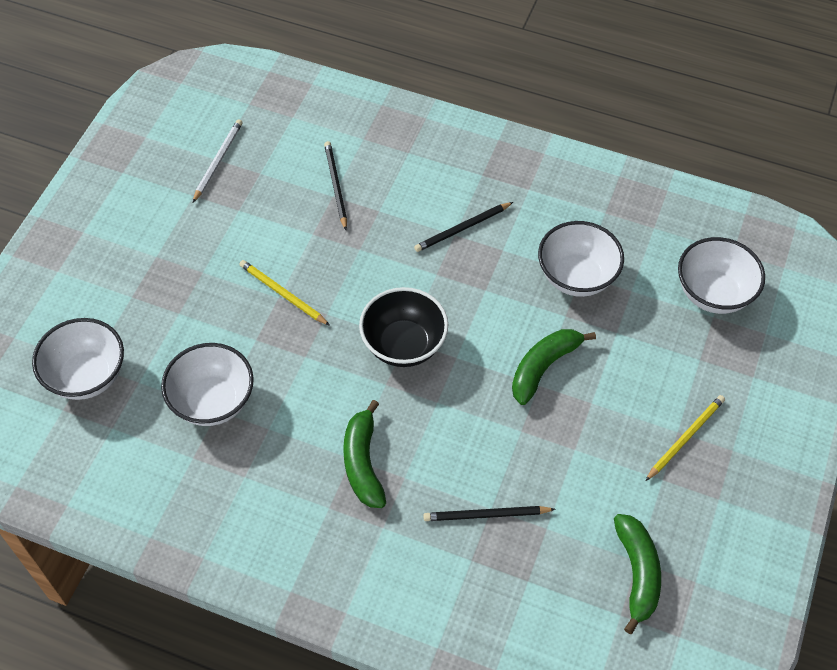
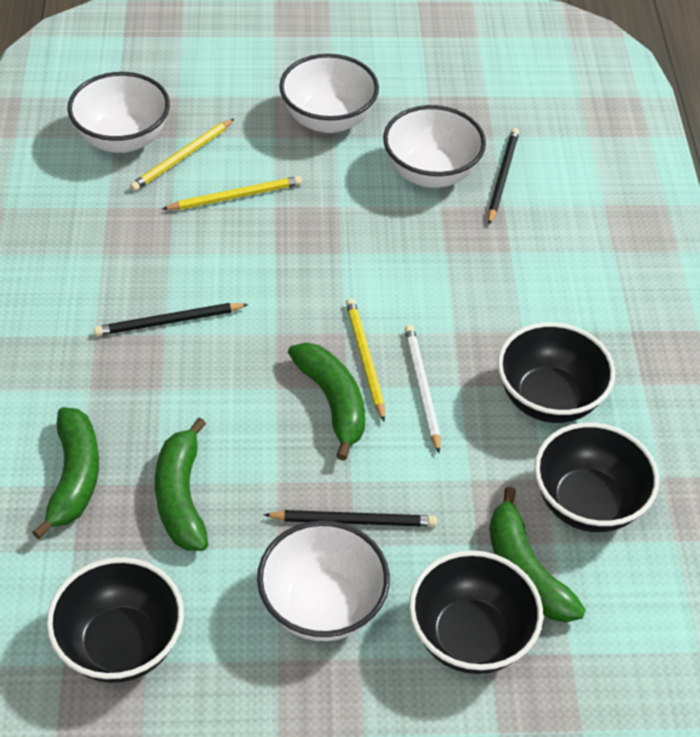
black bowl: [359,287,448,367] = 1 -> [47,557,184,683] [409,550,543,674] [497,322,615,423] [534,422,659,532] = 4
green banana: [343,400,386,508] [512,329,596,405] [614,514,661,634] = 3 -> [32,407,99,539] [155,418,208,551] [288,342,365,461] [489,487,586,622] = 4
yellow pencil: [239,260,330,326] [645,395,725,481] = 2 -> [130,119,234,191] [162,176,302,210] [346,298,385,422] = 3

